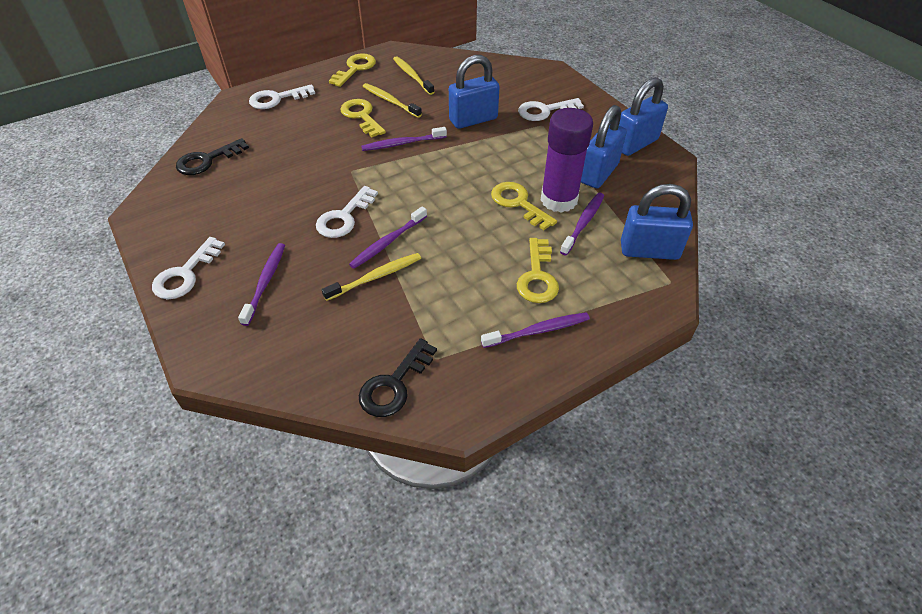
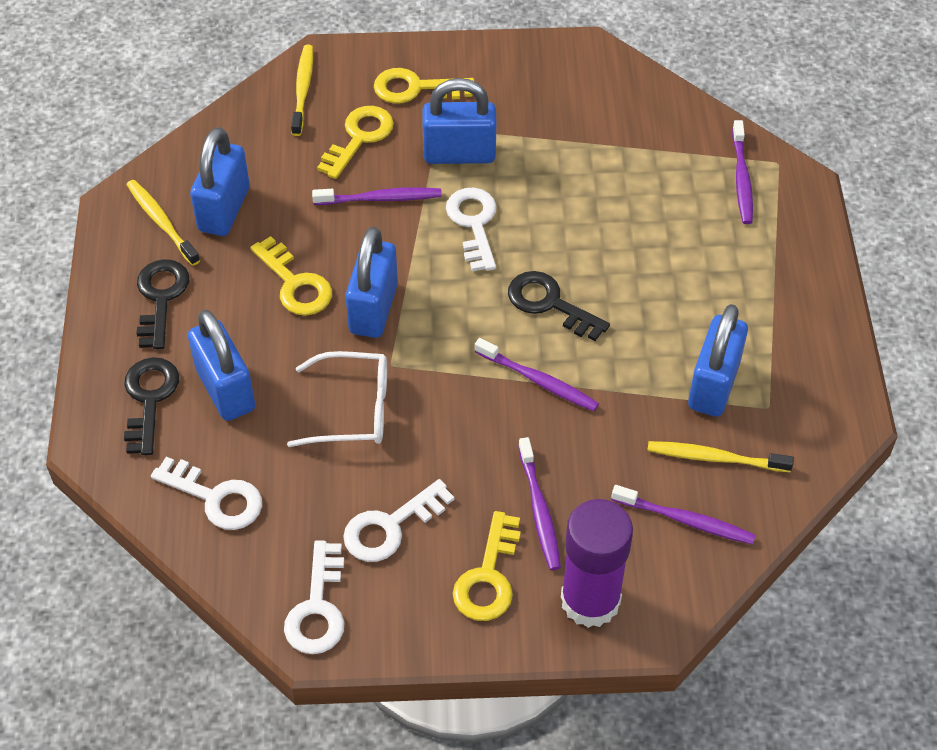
black key: [176,138,249,175] [359,338,437,417] = 2 -> [124,357,179,455] [136,259,189,349] [508,271,610,341] = 3
blue padlock: [449,55,499,129] [581,105,627,188] [619,77,668,156] [621,184,693,260] = 4 -> [188,310,255,421] [190,127,250,236] [345,227,398,338] [422,78,496,164] [688,304,748,417] = 5
white glasses: none = 0 -> [287,351,387,447] = 1

